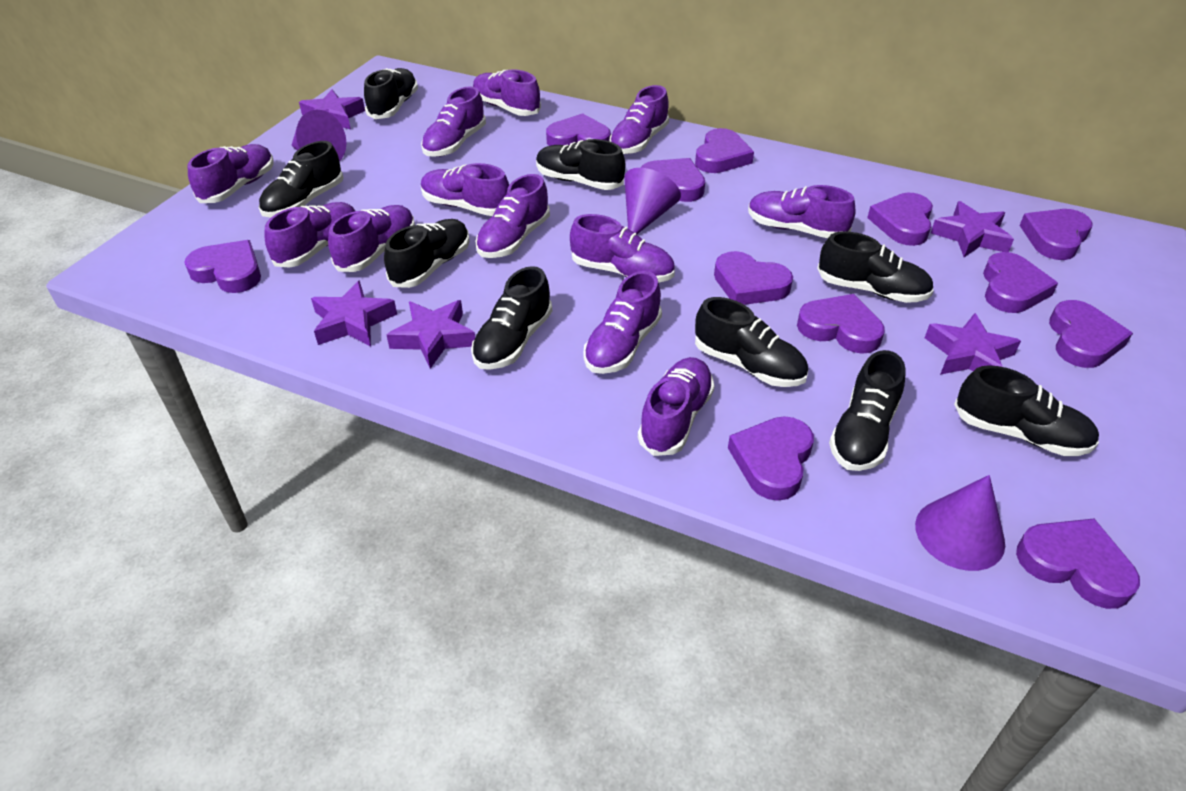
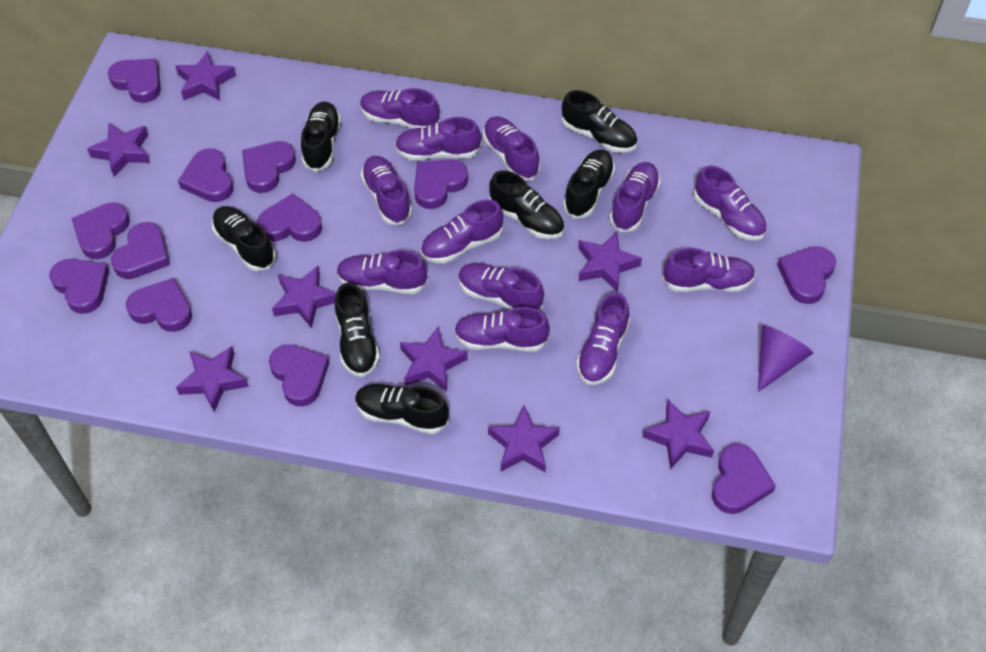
black shoe: [259,141,344,218] [364,68,418,119] [384,219,470,288] [471,266,552,370] [536,139,625,190] [695,297,808,387] [817,231,934,303] [829,350,906,471] [954,365,1099,456] = 9 -> [212,206,276,271] [301,102,341,172] [335,282,380,377] [355,384,449,434] [489,170,564,239] [562,90,637,153] [563,150,615,219] = 7
purple cone: [291,110,346,161] [624,168,681,234] [915,475,1005,571] = 3 -> [758,326,813,392] = 1
purple star: [299,90,365,130] [311,281,397,346] [387,300,475,369] [925,313,1021,375] [931,201,1014,257] = 5 -> [87,123,150,177] [175,51,236,101] [176,346,249,412] [272,266,336,329] [400,327,468,392] [488,406,560,472] [578,232,642,292] [643,400,714,470] = 8

